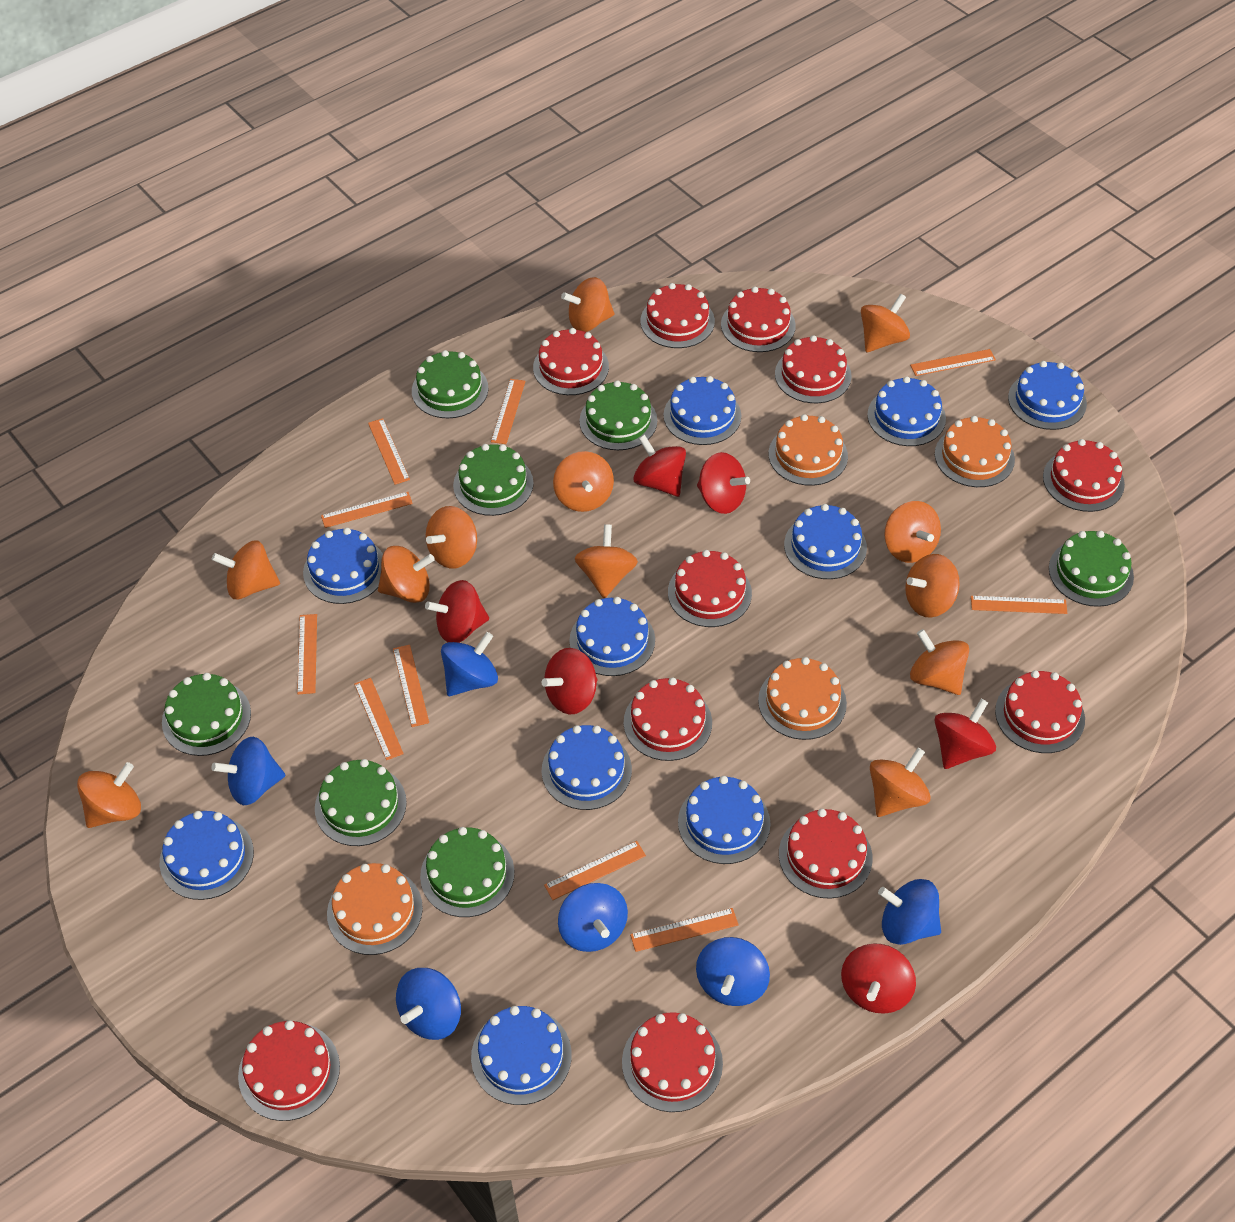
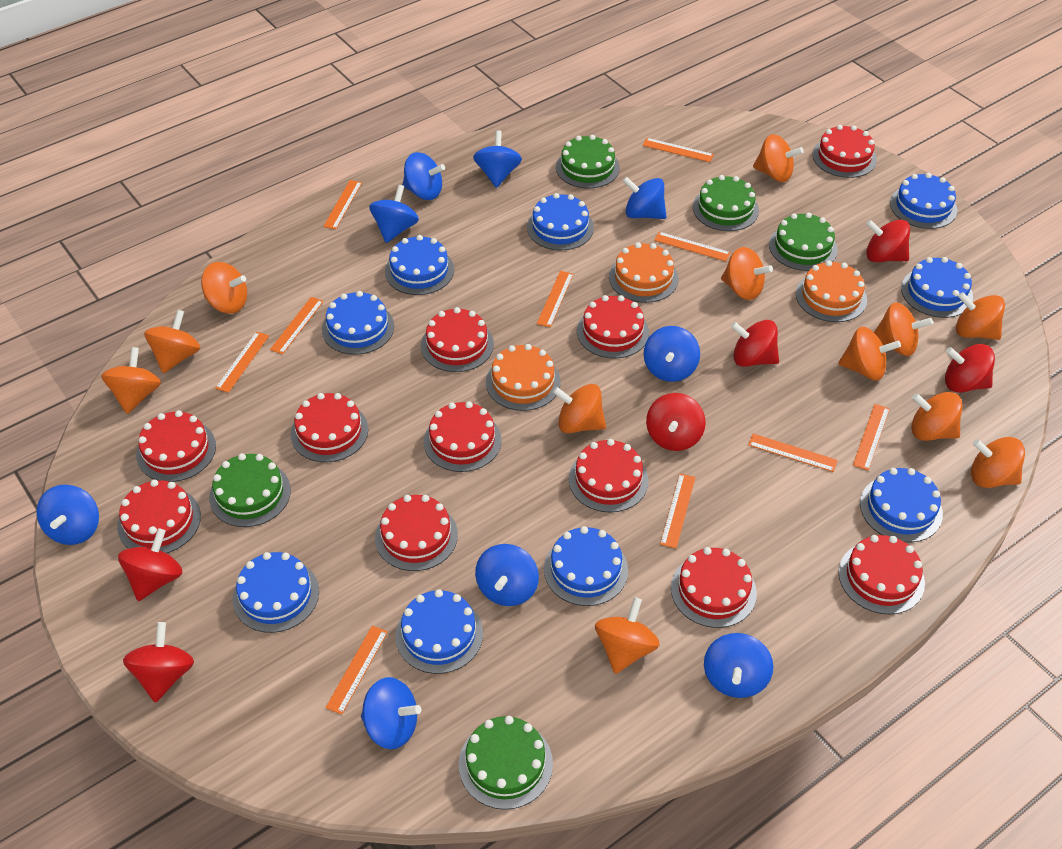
blue cake: [160,811,254,900] [303,528,383,604] [471,1006,572,1105] [541,725,632,810] [569,597,655,676] [664,376,741,445] [678,776,771,864] [784,504,867,579] [867,376,946,446] [1008,361,1087,430] = 10 -> [233,552,319,633] [322,291,394,355] [385,235,454,295] [395,589,483,674] [527,193,594,250] [544,526,628,606] [860,468,943,542] [890,173,957,229] [901,257,973,318] = 9
blue spinning top: [211,737,285,805] [396,968,461,1040] [441,632,498,696] [558,883,628,952] [696,937,770,1006] [878,879,941,945] = 6 -> [37,485,99,545] [361,677,421,749] [369,185,419,243] [403,152,445,200] [473,130,522,188] [475,544,539,606] [623,177,666,219] [644,326,700,382] [704,633,773,698] = 9
green cake: [162,673,251,756] [315,759,407,846] [412,350,489,418] [420,827,514,917] [453,444,534,516] [579,380,657,450] [1049,530,1134,607] = 7 -> [209,453,291,527] [459,716,553,810] [556,135,620,189] [693,175,759,231] [769,212,838,271] = 5
orange cake: [327,863,423,955] [758,657,847,740] [769,414,848,486] [935,416,1015,487] = 4 -> [486,344,561,411] [609,242,679,303] [796,261,867,322] = 3

